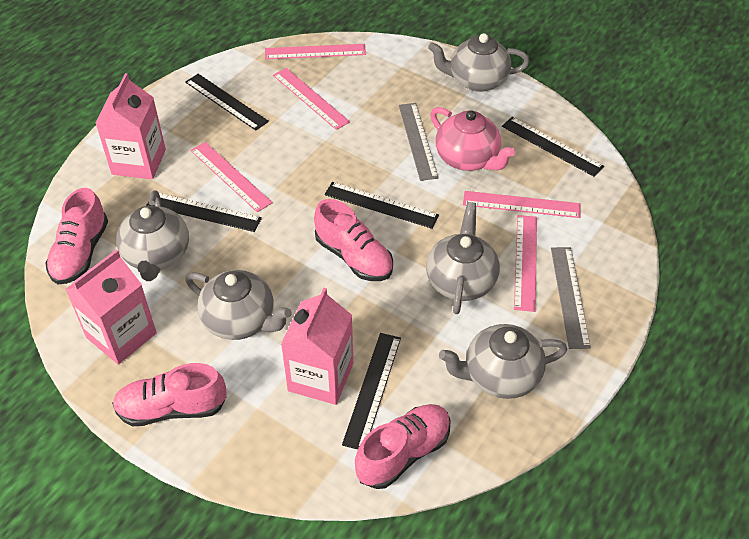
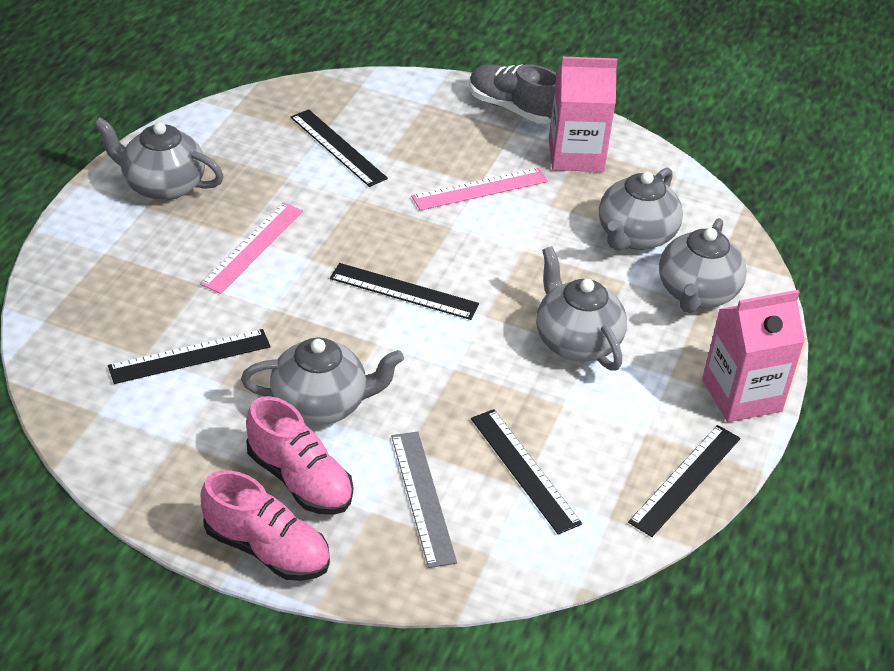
grey ruler: [399,103,439,181] [551,247,591,349] = 2 -> [391,431,457,568] = 1
grey shoe: none = 0 -> [469,64,557,124] = 1
pink carton: [65,249,157,364] [95,73,166,179] [281,288,353,405] = 3 -> [549,57,618,172] [702,290,805,422] = 2
pink ruler: [190,142,272,212] [265,44,366,59] [273,68,350,130] [463,191,581,218] [514,215,537,312] = 5 -> [200,202,303,294] [411,168,548,210] = 2
pink shoe: [46,188,108,284] [112,363,227,426] [314,199,393,281] [355,404,451,489] = 4 -> [201,470,330,581] [246,396,353,515] = 2
pink teapot: [430,107,516,171] = 1 -> none = 0

